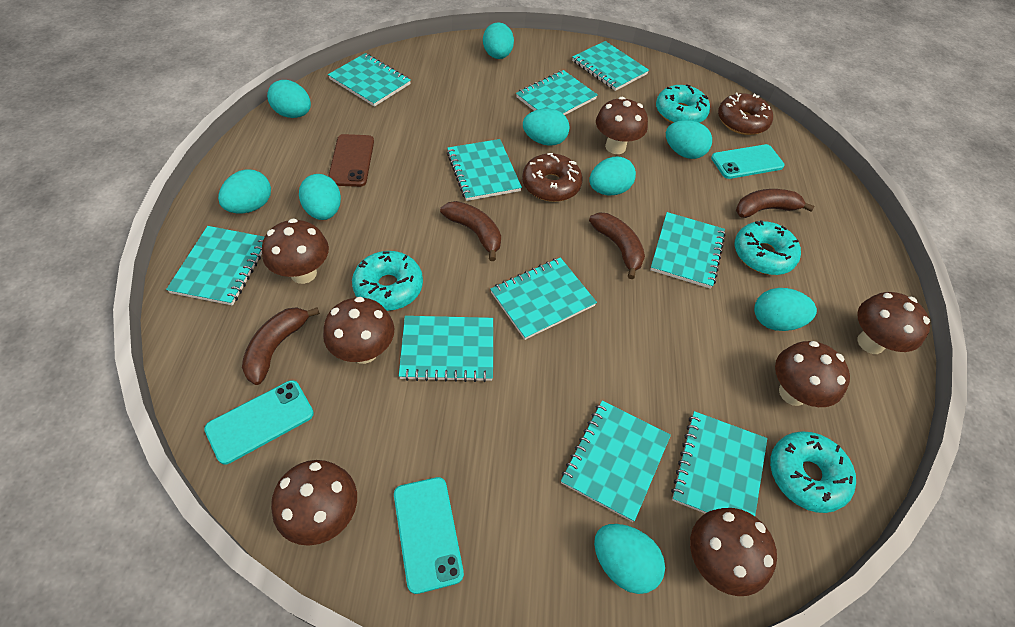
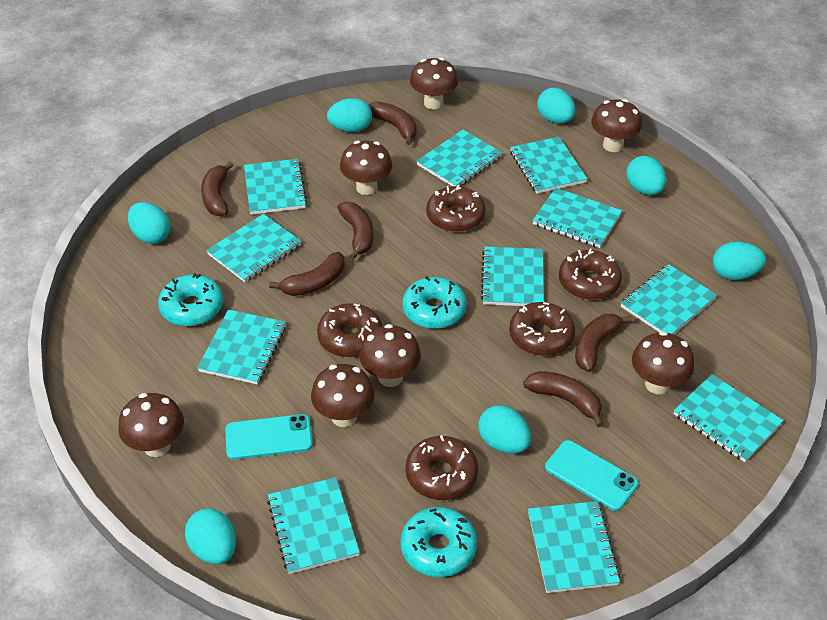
brown banana: [242,307,320,385] [440,201,501,261] [589,213,645,279] [736,189,815,218] = 4 -> [201,162,233,216] [269,252,345,296] [337,202,374,260] [369,101,417,145] [523,371,604,427] [575,314,632,372] = 6
brown donut: [522,153,583,202] [718,93,773,135] = 2 -> [317,303,382,357] [406,435,478,500] [426,185,486,232] [509,302,575,356] [559,248,622,300] = 5
brown phone: [328,134,374,187] = 1 -> none = 0
turquoise donut: [352,251,423,311] [656,84,710,123] [735,220,801,275] [770,432,856,513] = 4 -> [158,273,223,326] [401,507,477,577] [402,276,467,329] = 3
turquoise egg: [218,169,271,214] [267,80,311,118] [299,174,341,220] [483,22,514,59] [523,108,570,146] [589,157,636,195] [594,524,665,594] [666,120,712,159] [754,288,817,331] = 9 -> [128,202,170,244] [185,508,236,564] [327,98,372,132] [479,405,531,454] [537,88,576,124] [626,156,666,195] [713,242,766,280] = 7
turquoise notebook: [166,226,264,306] [328,53,411,107] [399,316,493,382] [447,139,522,201] [491,257,597,340] [516,70,598,115] [561,400,671,522] [572,41,649,91] [650,212,726,289] [671,411,767,516] = 10 -> [197,310,286,384] [206,214,301,282] [244,159,307,215] [267,477,360,574] [417,130,502,186] [481,246,544,306] [510,137,587,194] [528,501,620,593] [533,188,622,248] [621,264,717,334] [674,374,784,462] = 11
turquoise phone: [204,380,314,464] [394,477,464,594] [711,144,785,179] = 3 -> [225,414,313,460] [545,440,638,511] = 2

